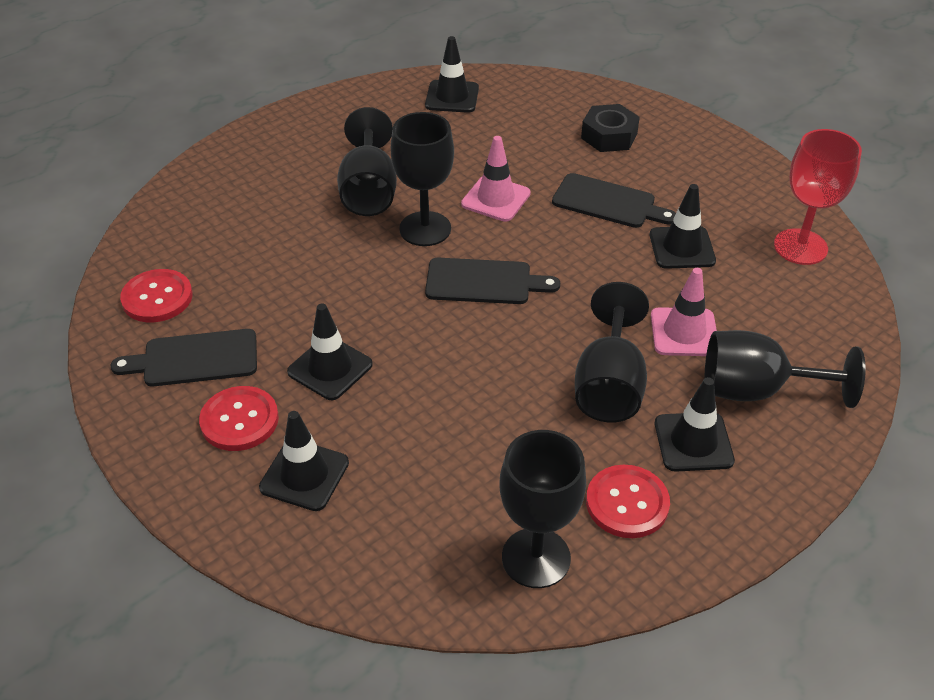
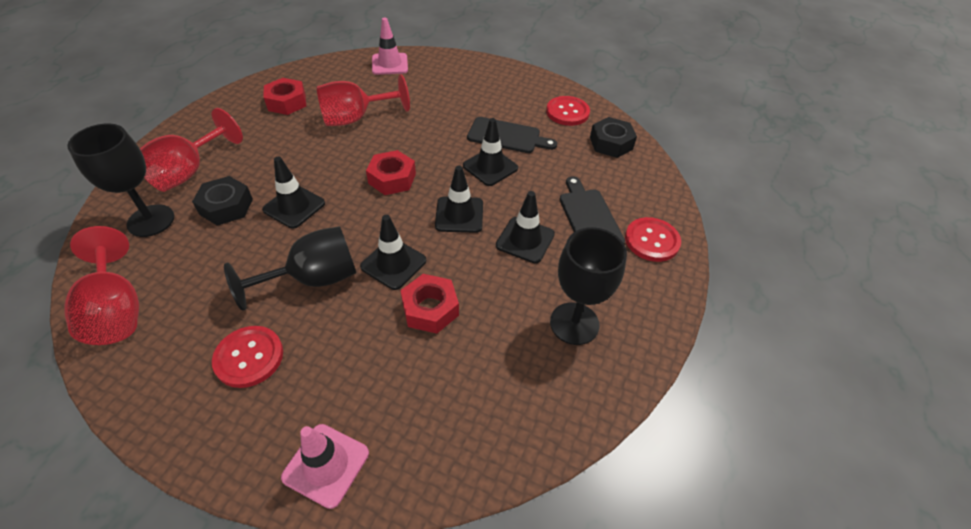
black cutting board: [110,329,257,387] [425,258,560,304] [552,173,676,228] = 3 -> [467,117,557,153] [560,176,625,243] = 2
black goblet: [337,107,397,216] [391,112,454,246] [500,430,586,588] [575,282,649,422] [705,330,866,408] = 5 -> [67,124,175,237] [224,226,356,311] [550,227,627,345] = 3
black nut: [581,104,640,152] = 1 -> [192,176,253,226] [590,117,637,158] = 2
red goblet: [774,129,862,265] = 1 -> [64,226,139,345] [140,108,243,192] [316,75,410,126] = 3
red nut: none = 0 -> [264,78,306,115] [366,150,416,195] [400,274,459,334] = 3

